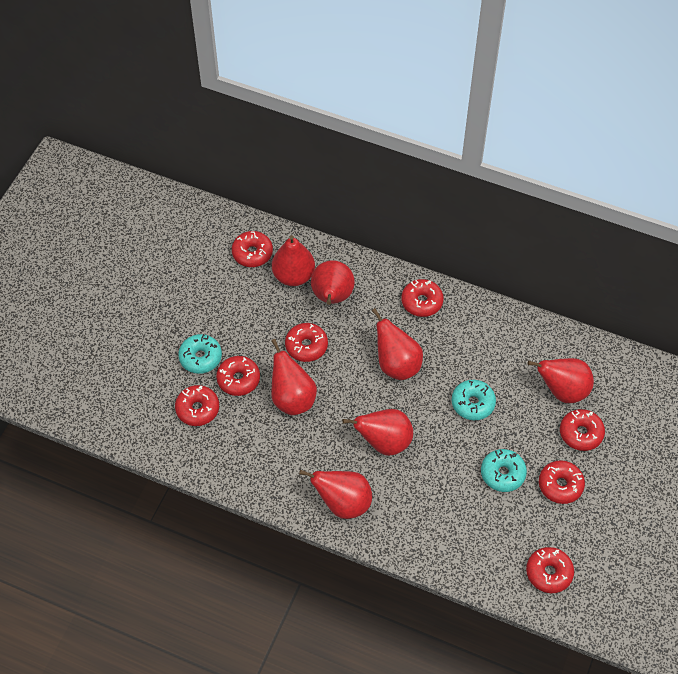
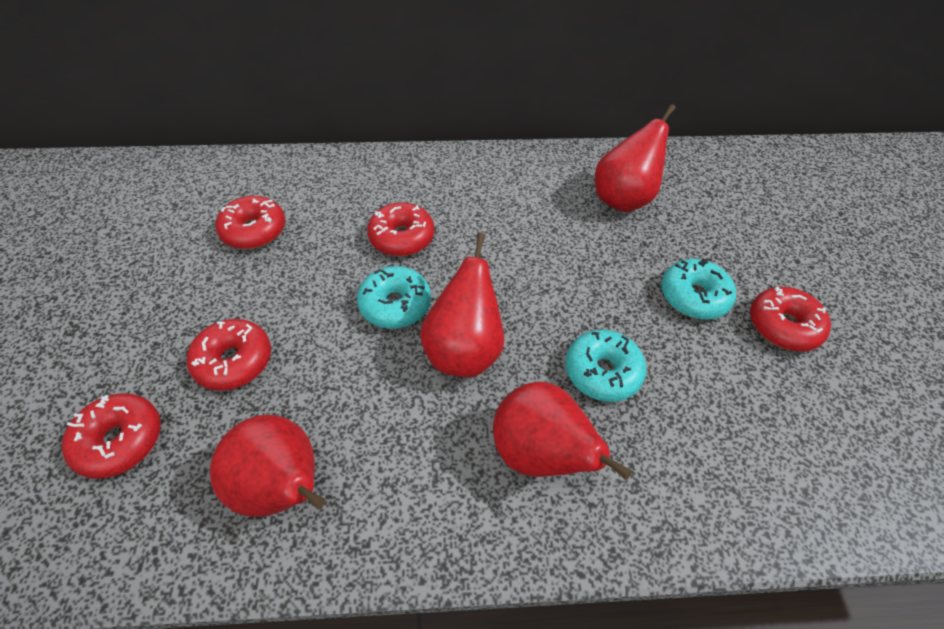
red donut: [175,385,219,426] [216,356,260,396] [232,231,273,267] [285,323,328,362] [401,279,444,317] [526,547,574,593] [539,460,585,504] [560,409,605,451] = 8 -> [62,393,161,479] [187,319,271,391] [215,196,285,249] [367,202,434,256] [750,286,831,351] = 5
red pear: [271,339,317,415] [272,235,315,286] [299,470,372,519] [311,260,355,305] [342,409,413,456] [372,308,423,380] [528,358,594,403] = 7 -> [210,415,325,517] [420,233,504,377] [493,382,632,480] [595,104,676,212] = 4

